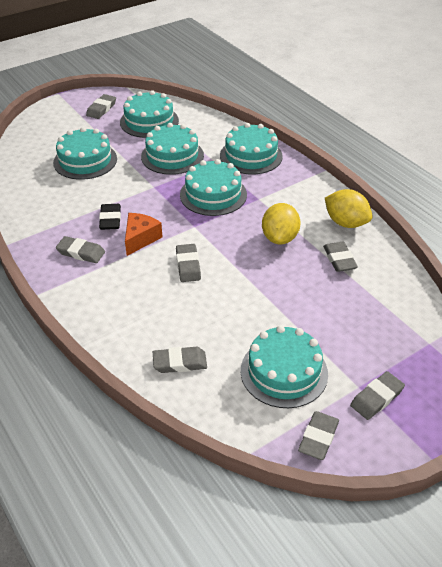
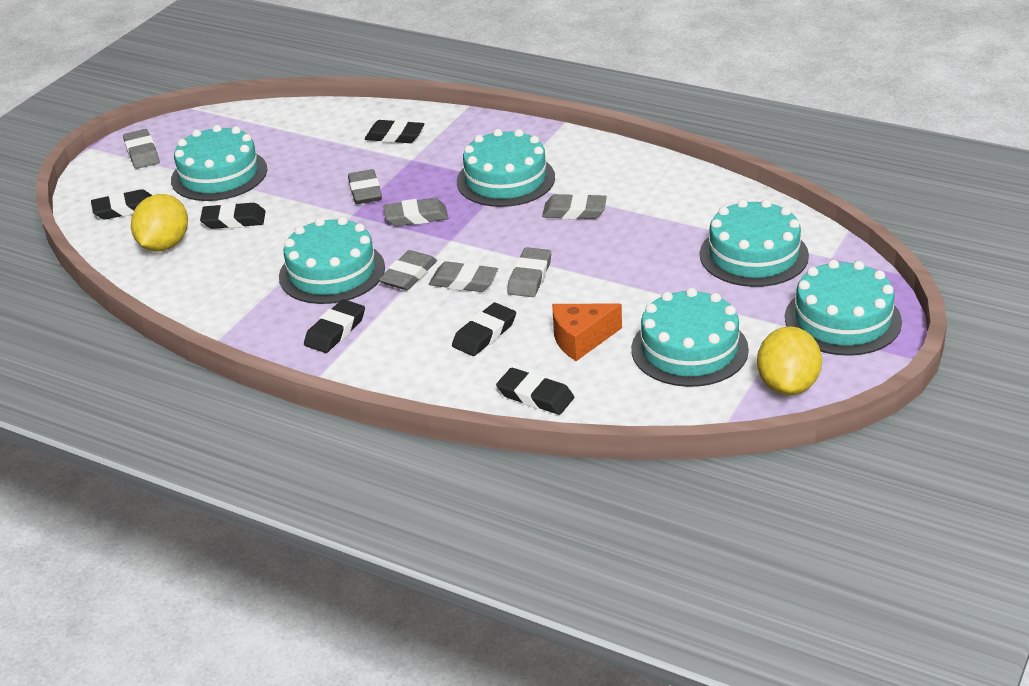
black eraser: [99,204,121,230] = 1 -> [91,189,152,220] [200,203,266,229] [304,299,365,353] [365,120,424,143] [452,303,516,356] [496,368,574,415] = 6

